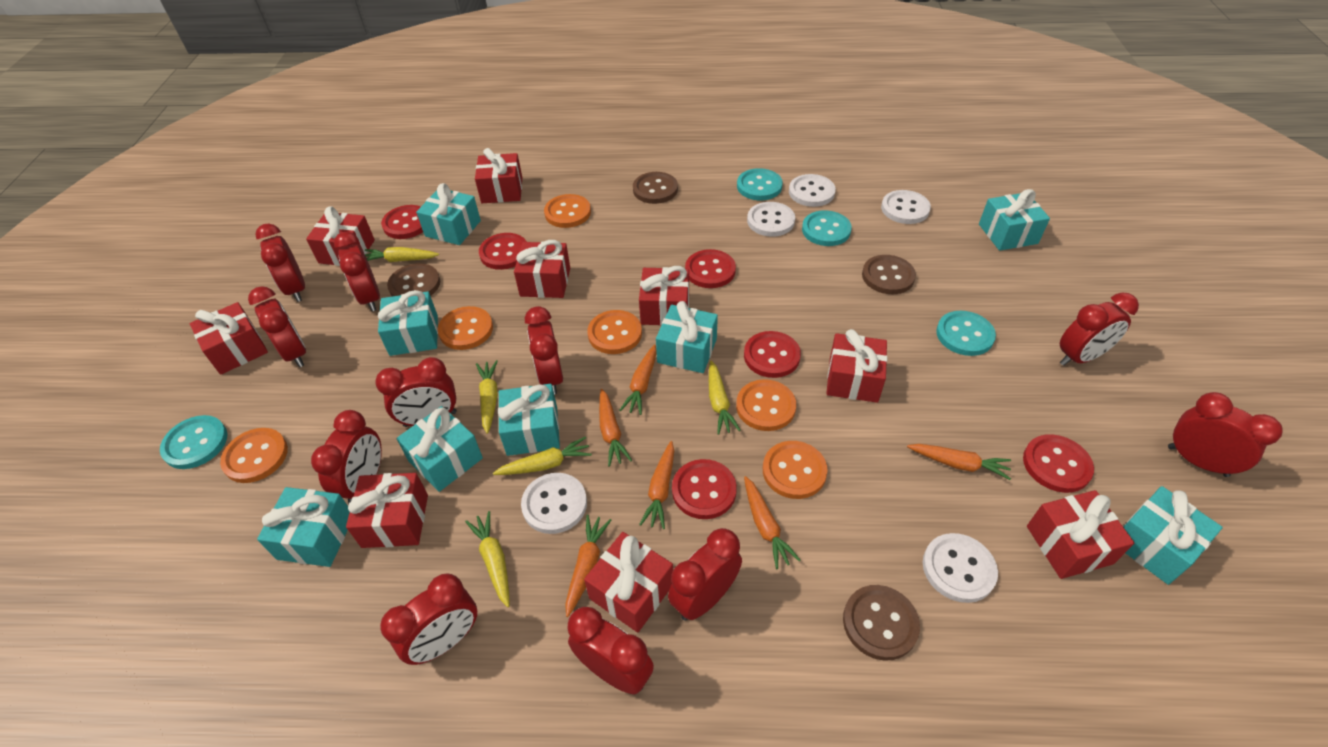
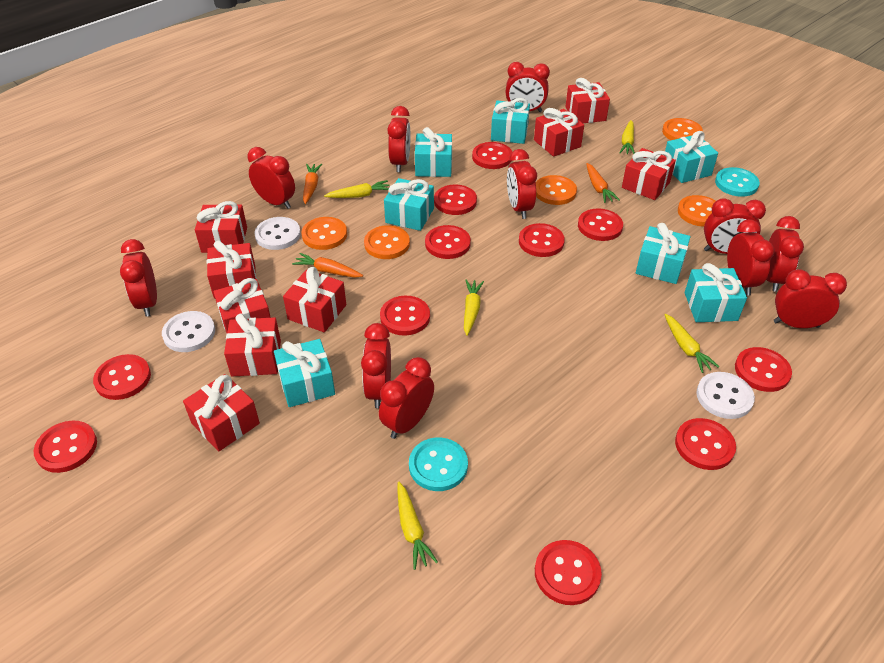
brown button: [387,263,440,296] [633,172,678,204] [843,585,920,661] [862,255,916,294] = 4 -> none = 0
orange button: [220,428,288,483] [438,306,493,350] [544,194,591,228] [587,310,642,354] [736,379,796,431] [763,441,828,499] = 6 -> [302,217,347,250] [364,225,410,259] [536,175,577,205] [662,118,703,140] [678,195,715,227] = 5
orange carrot: [565,515,611,617] [599,389,632,467] [619,344,657,415] [639,441,674,529] [744,476,800,569] [907,444,1011,480] = 6 -> [292,253,363,278] [303,164,322,204] [586,163,620,203] = 3
red button: [381,205,423,239] [479,233,527,270] [672,459,737,519] [685,249,736,288] [744,331,801,378] [1023,434,1094,493] = 6 -> [34,421,97,473] [93,354,151,400] [380,296,430,336] [425,225,471,259] [434,184,477,215] [472,142,512,169] [519,223,565,257] [535,540,602,605] [578,208,623,241] [675,418,736,470] [735,347,792,392] = 11
turquoise button: [160,415,227,469] [737,168,783,200] [802,210,852,246] [936,311,996,356] = 4 -> [409,437,468,491] [715,167,760,197] = 2
turquoise gift: [257,487,350,567] [378,290,438,356] [397,406,483,492] [416,183,481,245] [498,384,560,456] [656,301,718,373] [979,189,1050,251] [1123,486,1223,585] = 8 -> [274,339,335,407] [384,178,434,231] [415,127,452,177] [491,98,530,144] [636,223,691,284] [664,131,718,183] [685,263,747,322] = 7
white button: [521,473,587,534] [747,202,795,237] [789,174,836,207] [881,190,931,224] [923,533,998,603] = 5 -> [162,311,215,352] [254,217,301,250] [696,372,755,419] = 3

